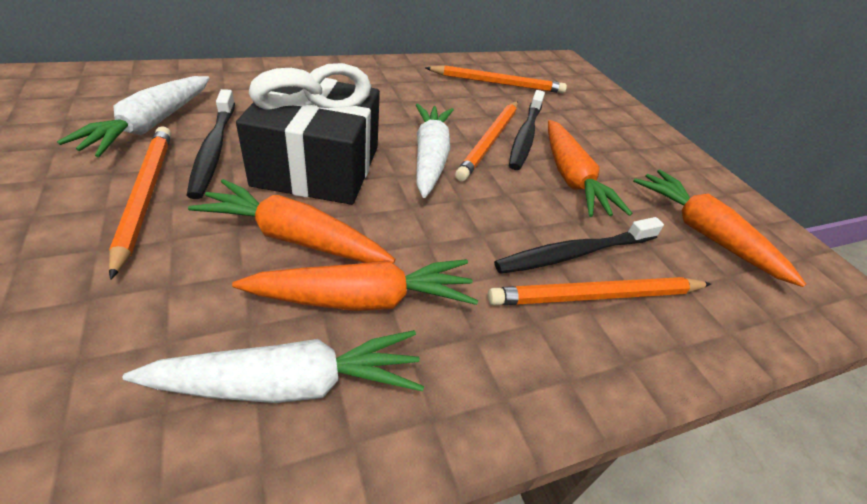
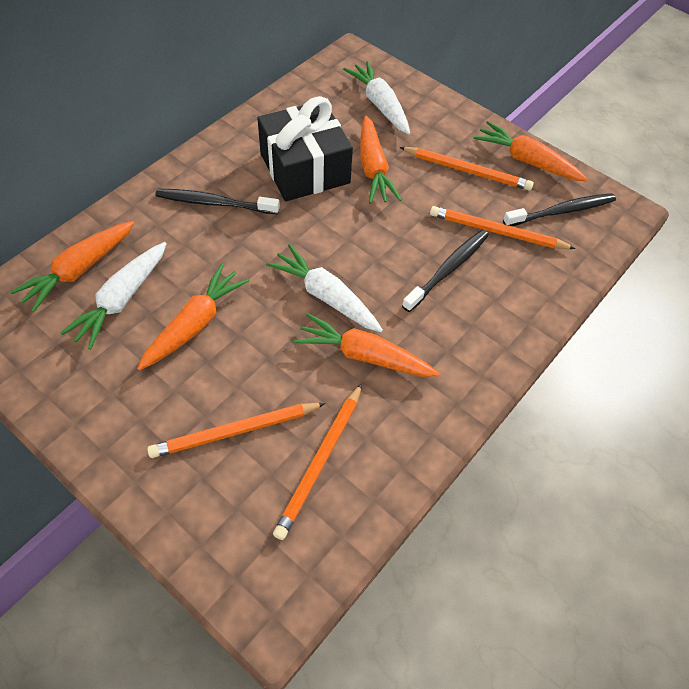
orange carrot: [188,179,395,263] [232,259,478,311] [548,120,632,217] [633,169,806,287] = 4 -> [10,221,135,312] [137,264,249,370] [294,313,440,377] [360,116,402,204] [474,121,588,182] = 5

